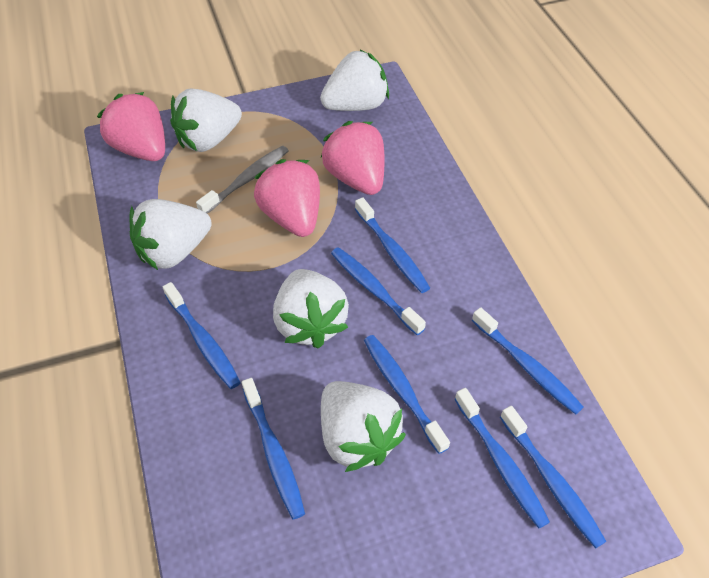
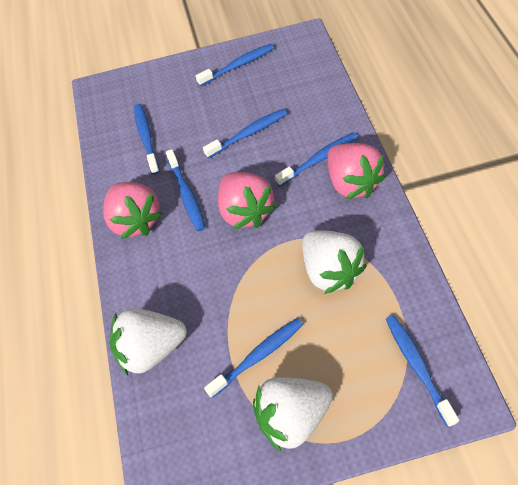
blue toothbrush: [163,282,241,389] [242,378,305,520] [331,247,426,335] [355,197,430,293] [364,335,450,454] [455,388,550,528] [472,307,584,414] [500,406,607,548] = 8 -> [134,104,160,174] [166,149,205,231] [196,44,274,86] [203,109,287,158] [204,318,303,398] [275,132,358,186] [386,315,459,427] = 7
grey toothbrush: [196,146,288,213] = 1 -> none = 0
white strawberry: [129,199,212,270] [170,88,242,152] [273,269,349,349] [320,49,389,111] [321,381,406,472] = 5 -> [110,309,187,375] [253,377,333,452] [302,230,367,294] = 3

